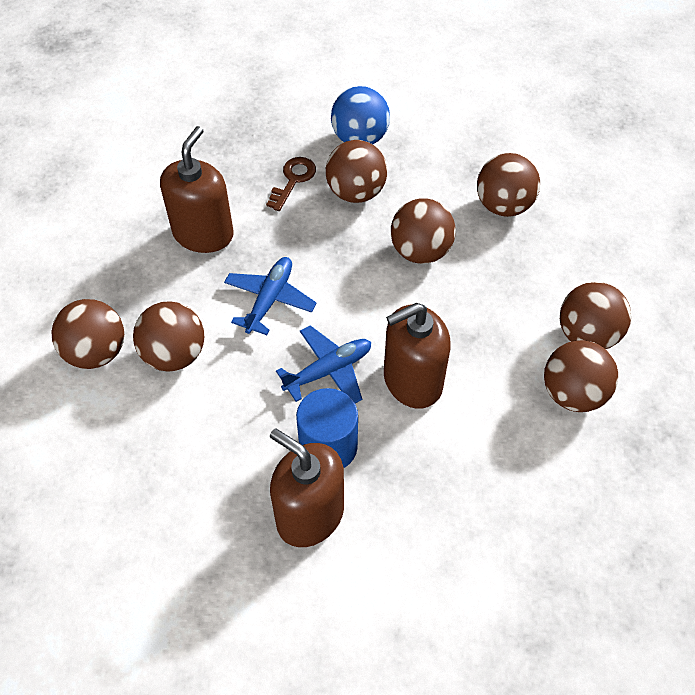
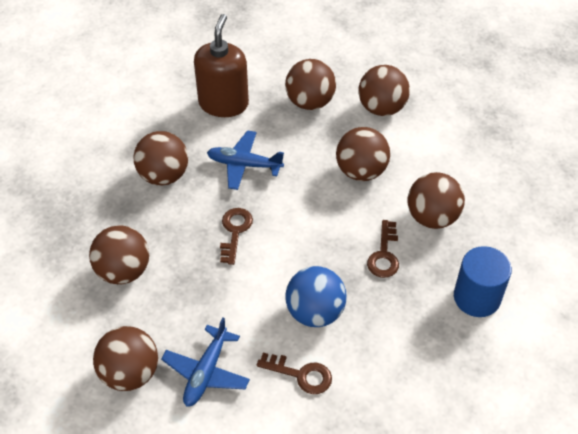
brown key: [266,157,316,211] = 1 -> [220,208,253,265] [257,353,332,394] [367,220,399,278] = 3
brown soap dispenser: [160,126,234,253] [270,429,344,547] [384,303,451,409] = 3 -> [194,14,249,117] = 1

